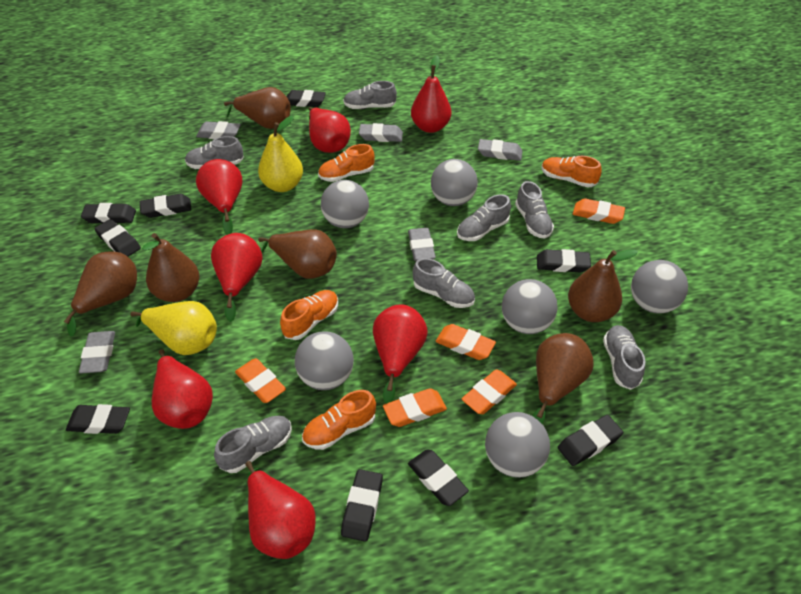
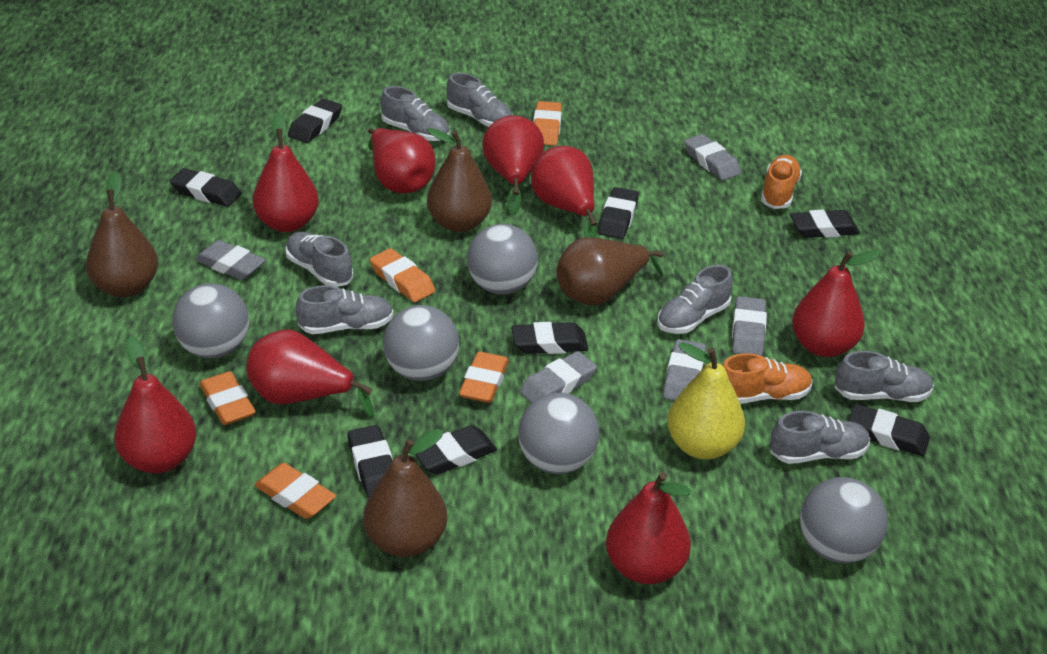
black eraser: [66,404,130,434] [81,203,136,223] [94,219,141,257] [140,194,191,218] [286,90,326,107] [341,469,383,542] [408,450,469,506] [537,249,591,273] [558,415,623,466] = 9 -> [170,168,241,207] [288,99,342,143] [348,425,393,498] [415,425,497,475] [511,322,588,354] [598,187,639,239] [790,210,860,238] [848,404,930,456] = 8
brown pear: [64,252,137,336] [142,233,199,302] [224,87,291,129] [258,229,337,279] [533,333,594,424] [568,250,638,322] = 6 -> [86,172,158,297] [364,429,447,557] [427,128,492,232] [557,237,664,305] = 4
grey ball: [295,331,354,390] [321,180,369,228] [431,159,478,206] [485,412,550,478] [502,279,558,334] [631,260,688,313] = 6 -> [172,283,249,358] [383,305,459,381] [467,224,538,295] [518,393,599,474] [800,477,888,563] = 5
orange shoe: [280,290,338,340] [302,390,376,450] [318,144,375,182] [542,156,602,187] = 4 -> [722,353,813,404] [761,155,802,209] = 2
red pear: [152,349,213,429] [196,159,243,235] [211,233,263,322] [245,461,316,559] [308,107,351,153] [373,304,428,404] [411,55,451,133] = 7 -> [114,336,196,473] [246,329,374,417] [253,113,319,232] [368,128,436,193] [482,115,544,216] [531,146,597,238] [606,471,691,584] [792,250,880,357] = 8
yellow pear: [130,301,217,355] [258,116,303,192] = 2 -> [667,342,745,460] = 1

